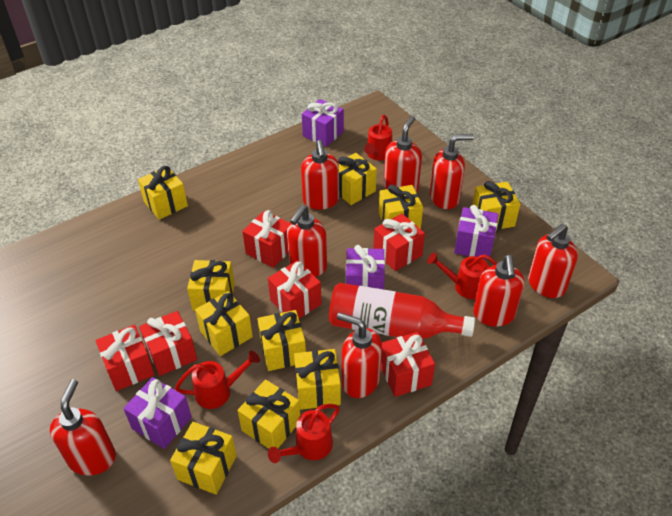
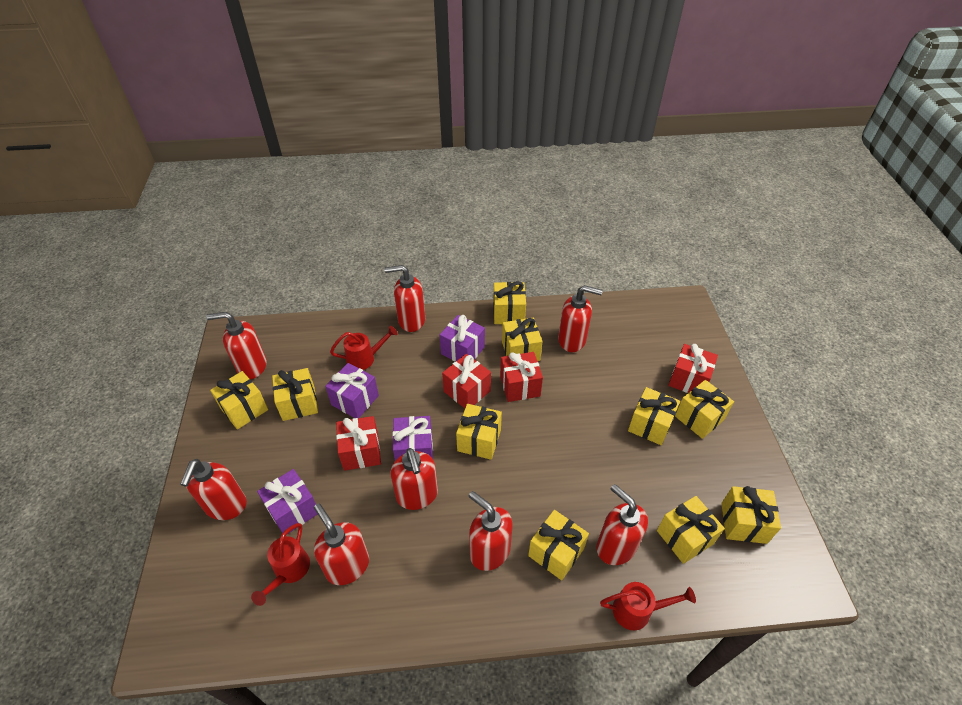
red bottle: [329,283,475,339] = 1 -> none = 0
red gift: [96,325,155,391] [139,311,197,376] [242,210,289,268] [268,260,322,318] [374,214,425,271] [381,332,435,397] = 6 -> [336,416,381,471] [442,354,491,408] [500,352,543,402] [668,344,718,393] = 4
red watering can: [175,351,260,409] [268,404,340,463] [364,115,392,160] [427,253,498,299] = 4 -> [251,523,310,606] [330,326,398,370] [600,582,696,631] = 3

